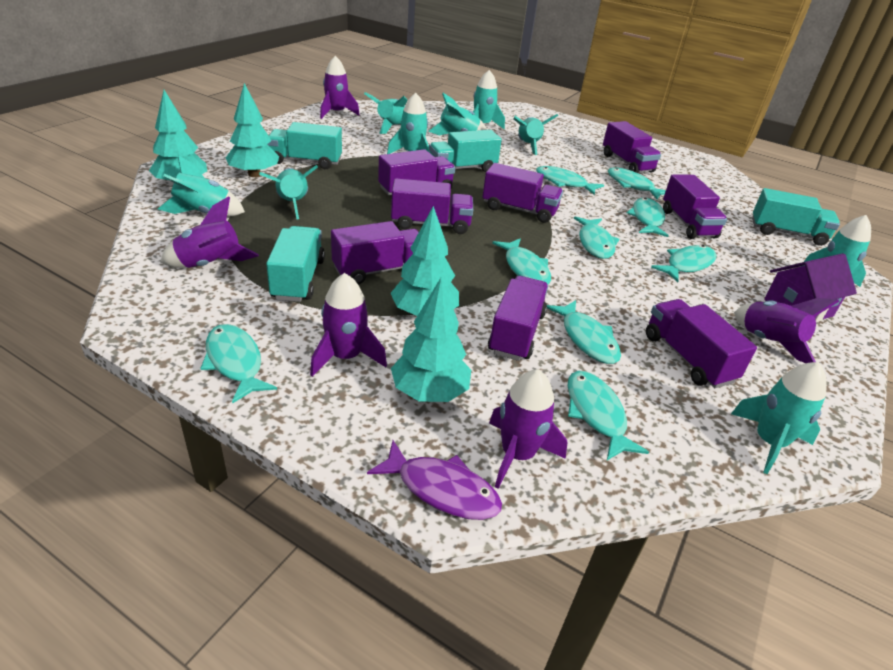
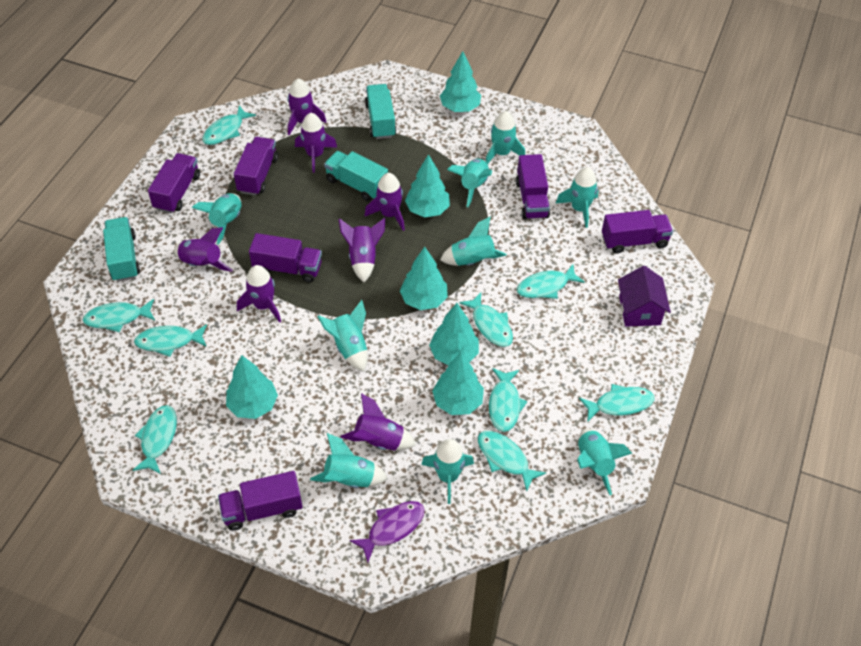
purple rocket: [160,196,259,268] [310,273,387,377] [320,56,360,119] [489,369,567,489] [734,298,839,363] = 5 -> [174,227,233,272] [237,265,281,323] [288,78,326,135] [295,113,337,173] [339,218,385,282] [341,393,416,451] [365,173,405,231] = 7
purple truck: [331,221,419,284] [378,149,455,195] [391,178,473,234] [482,163,563,223] [488,276,548,361] [603,121,661,173] [646,299,757,388] [663,175,727,239] = 8 -> [148,153,200,213] [218,471,303,531] [234,137,278,196] [249,233,322,283] [516,154,550,220] [602,210,673,254] = 6
turquoise tree: [149,90,207,180] [226,83,279,177] [391,206,459,316] [391,277,471,402] = 4 -> [226,355,278,419] [400,247,448,310] [405,154,450,217] [429,303,479,365] [432,352,484,415] [440,51,481,112] = 6
turquoise truck: [266,226,325,302] [268,122,342,169] [429,130,502,172] [752,188,840,246] = 4 -> [103,217,140,282] [324,151,388,201] [365,84,396,139] = 3

